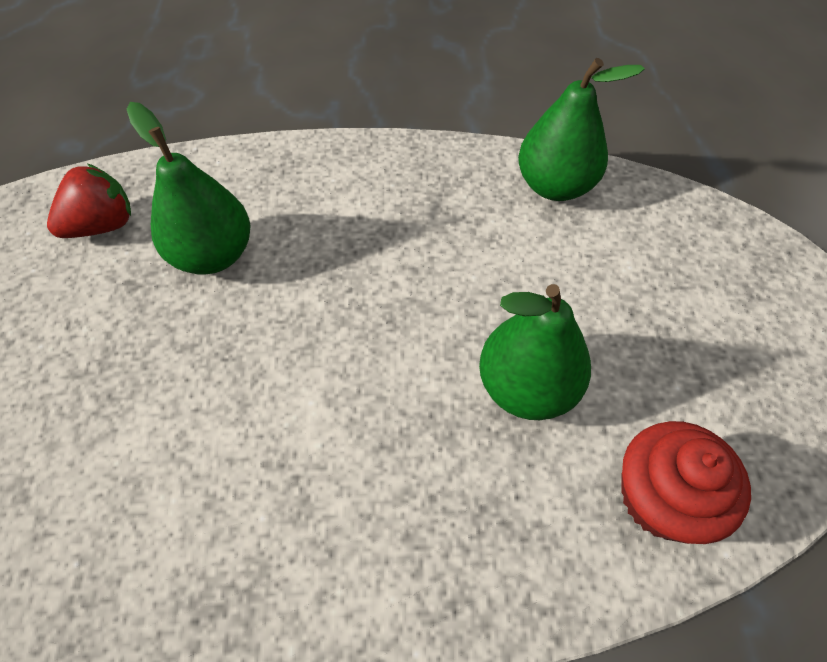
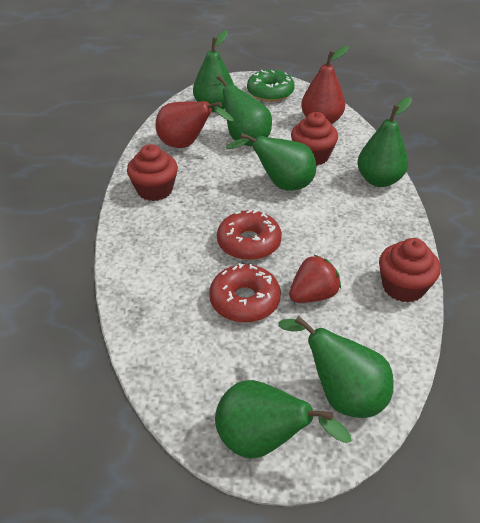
green donut: none = 0 -> [247,70,295,102] = 1
green pear: [127,102,251,275] [479,284,591,420] [518,58,645,201] = 3 -> [193,30,234,112] [211,75,272,146] [215,380,352,458] [226,133,316,191] [278,316,394,418] [358,97,412,187] = 6
red cupcake: [621,421,751,544] = 1 -> [127,144,178,201] [291,112,338,166] [379,238,441,303] = 3
red donut: none = 0 -> [209,263,281,323] [217,209,282,260] = 2
red pear: none = 0 -> [156,101,234,148] [301,46,349,124] = 2

